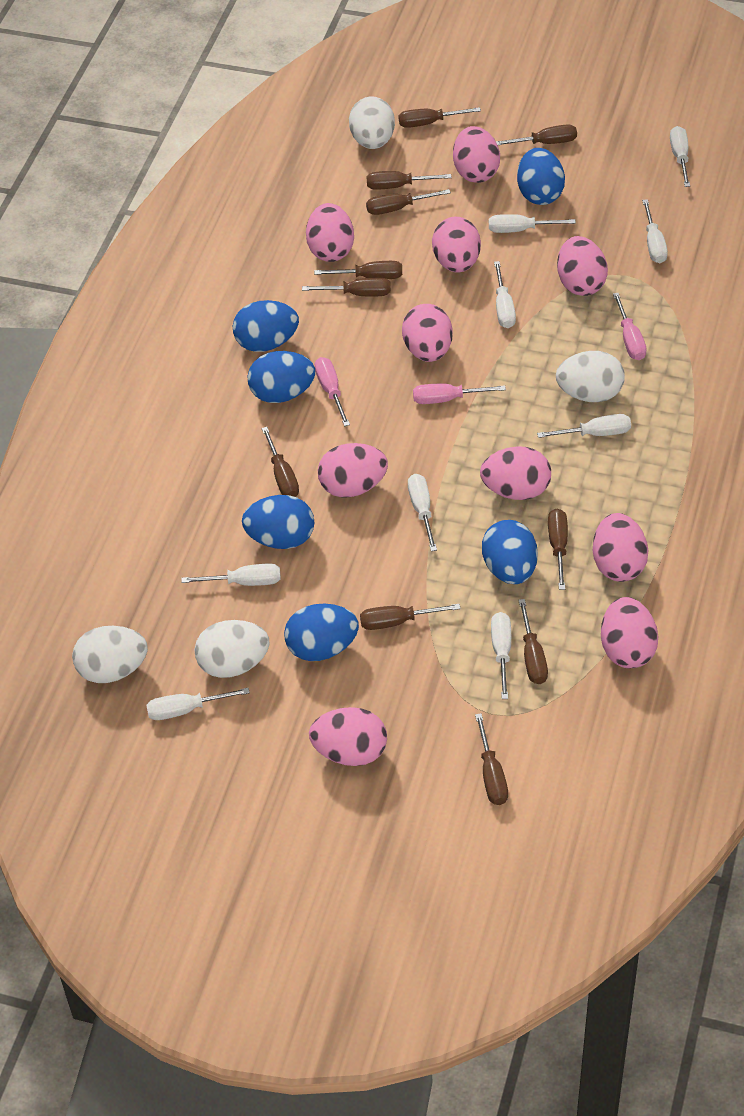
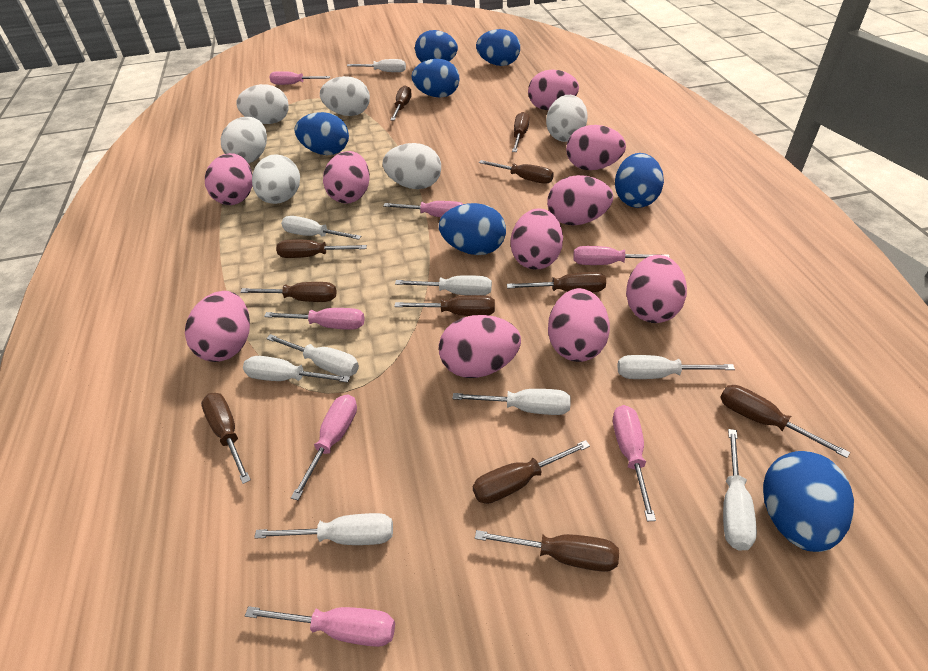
blue egg: [233,300,299,352] [242,495,314,549] [247,351,315,403] [284,604,359,661] [482,520,538,584] [517,148,565,205] = 6 -> [295,112,349,155] [412,59,459,98] [415,30,458,62] [439,203,506,255] [476,29,520,66] [615,153,664,208] [763,451,854,552] = 7
pink screwdriver: [315,357,350,426] [413,384,506,404] [613,293,647,360] = 3 -> [245,606,395,647] [264,308,365,330] [269,71,330,85] [291,394,357,500] [383,201,463,217] [573,246,670,265] [613,405,656,521] = 7
white egg: [72,626,148,683] [194,620,270,678] [349,96,395,149] [556,351,625,402] = 4 -> [221,117,267,163] [236,84,289,124] [252,154,300,204] [320,76,370,116] [383,143,441,189] [546,95,588,142] = 6

